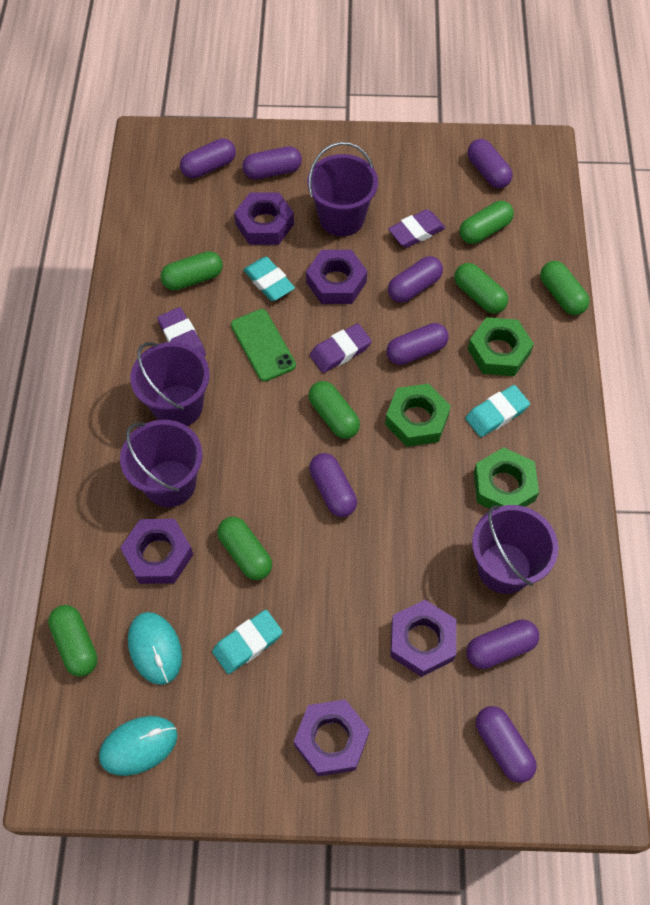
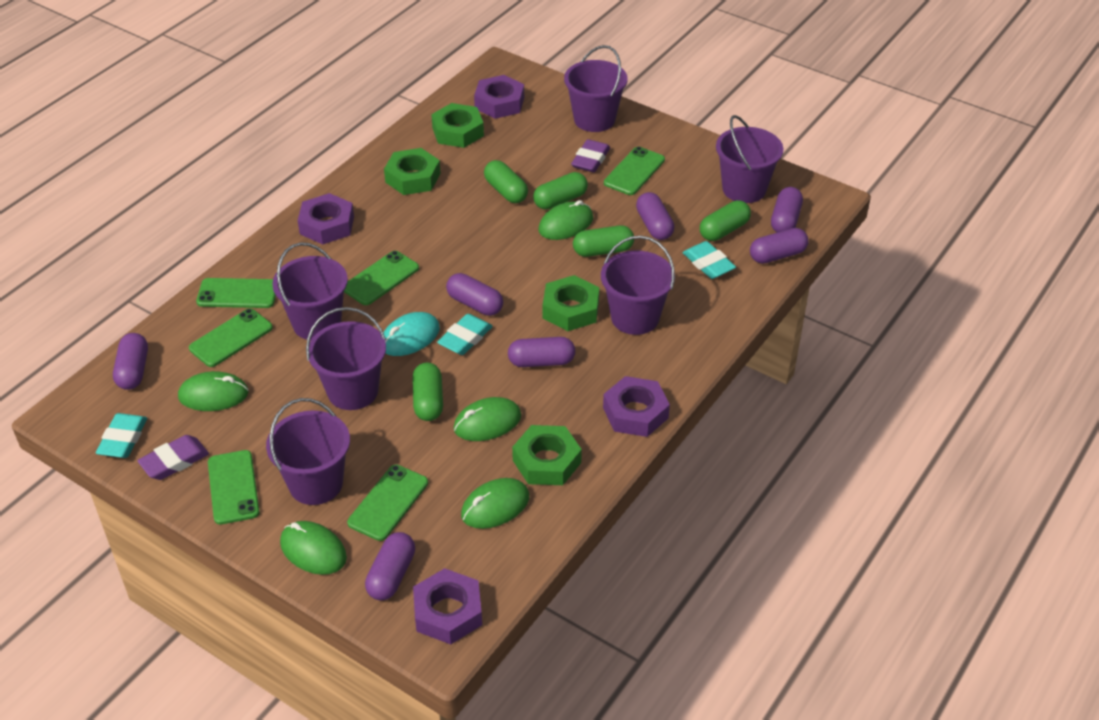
green capsule: [48,605,98,677] [161,251,223,291] [217,517,272,580] [308,381,360,439] [455,263,508,314] [459,201,514,244] [540,261,590,315] = 7 -> [412,363,443,421] [484,160,528,203] [533,172,588,210] [573,225,634,257] [700,200,751,241] = 5
green mouse: none = 0 -> [178,371,248,411] [280,521,347,575] [454,397,521,441] [461,478,529,529] [538,200,593,240] = 5
green nut: [385,383,451,447] [468,317,534,376] [474,447,539,509] = 3 -> [384,148,441,195] [431,103,484,148] [512,425,582,485] [543,275,599,331] = 4
green phone: [231,309,296,382] = 1 -> [189,308,273,367] [196,278,276,308] [208,450,260,525] [344,251,419,305] [347,465,428,541] [604,147,665,195] = 6
purple bucket: [120,420,203,507] [131,342,210,426] [307,142,378,236] [472,505,558,594] = 4 -> [266,398,350,505] [272,242,348,340] [306,307,386,410] [564,45,628,132] [601,236,675,335] [716,115,783,203] = 6
purple capsule: [180,138,236,179] [242,146,302,180] [309,453,357,517] [387,323,449,365] [388,256,443,303] [466,619,539,669] [468,139,513,188] [476,706,537,783] = 8 -> [113,333,148,390] [365,532,415,600] [446,273,503,316] [508,337,575,367] [636,192,674,240] [750,228,809,264] [771,187,803,232] = 7
purple eraser: [158,307,206,356] [310,324,372,373] [388,209,445,248] = 3 -> [137,435,209,480] [571,139,610,172] = 2
purple nut: [120,519,193,584] [234,192,294,245] [294,699,370,776] [306,250,367,304] [390,600,456,677] = 5 -> [298,193,354,244] [413,568,482,644] [474,75,524,119] [603,376,670,437] = 4
turquoise mouse: [99,716,177,776] [128,612,182,685] = 2 -> [383,312,440,356] = 1

